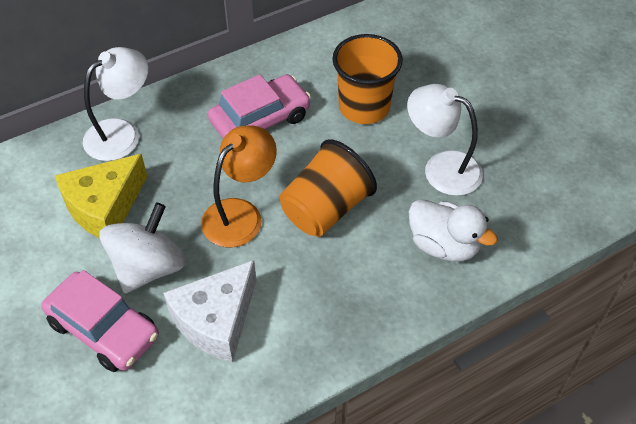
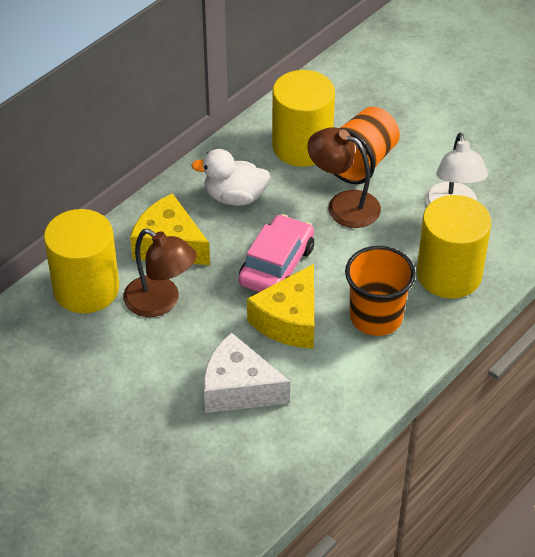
brown lamp: none = 0 -> [123,229,197,317] [307,127,381,228] = 2
orange lamp: [201,126,277,247] = 1 -> none = 0
pink car: [41,270,159,372] [208,74,311,139] = 2 -> [239,214,314,292] = 1
white lamp: [83,47,148,161] [407,84,483,196] = 2 -> [425,132,488,206] = 1
white spinning top: [99,203,186,293] = 1 -> none = 0
yellow cheese: [55,154,147,238] = 1 -> [130,193,210,265] [247,264,314,349] = 2
yellow cylinder: none = 0 -> [44,209,119,313] [272,70,335,167] [417,195,491,299] = 3

